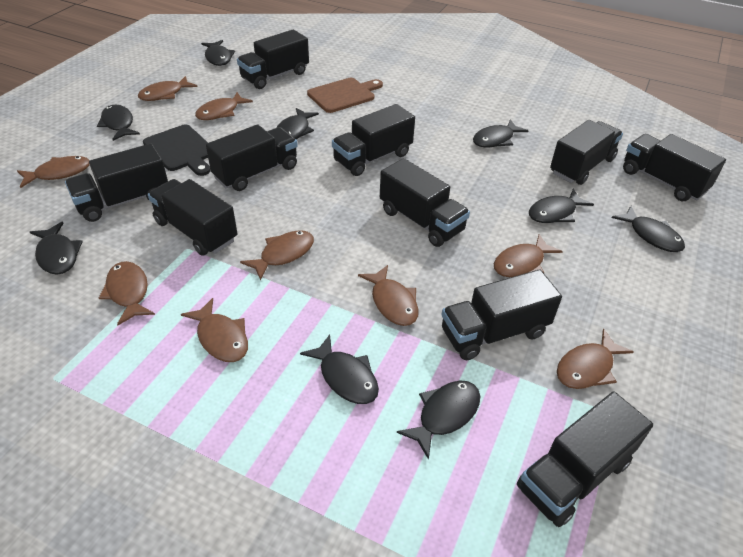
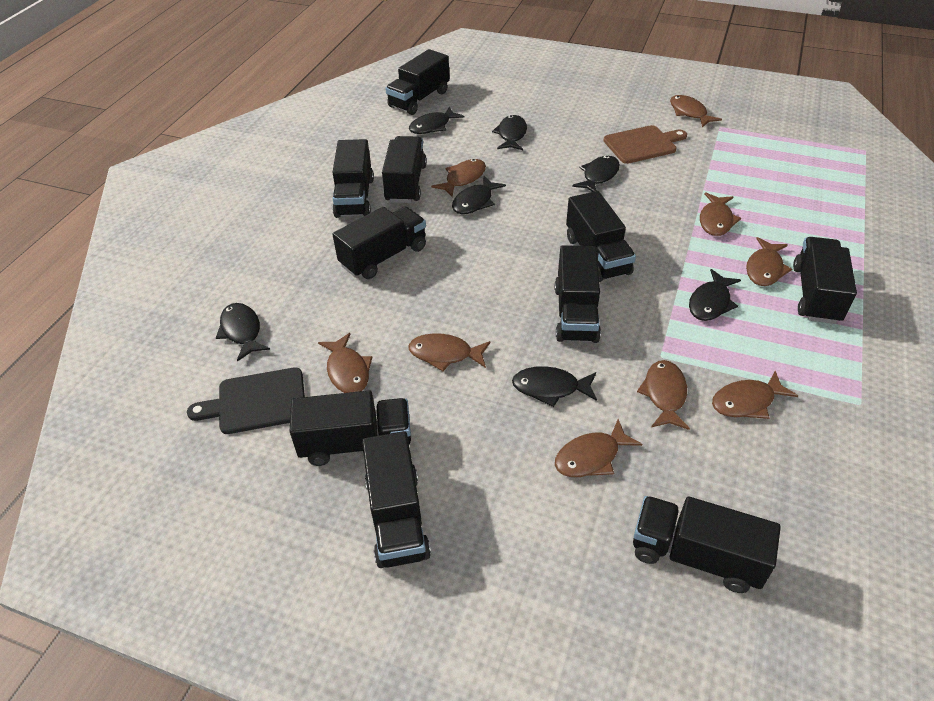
black fish: [30,222,83,275] [97,105,140,141] [201,40,235,66] [276,108,319,139] [300,334,379,404] [397,381,480,460] [473,119,528,148] [529,189,594,223] [612,206,685,252] = 9 -> [216,303,270,361] [409,107,464,134] [452,176,506,214] [492,115,527,150] [512,366,597,407] [572,156,620,192] [689,269,741,321] = 7

